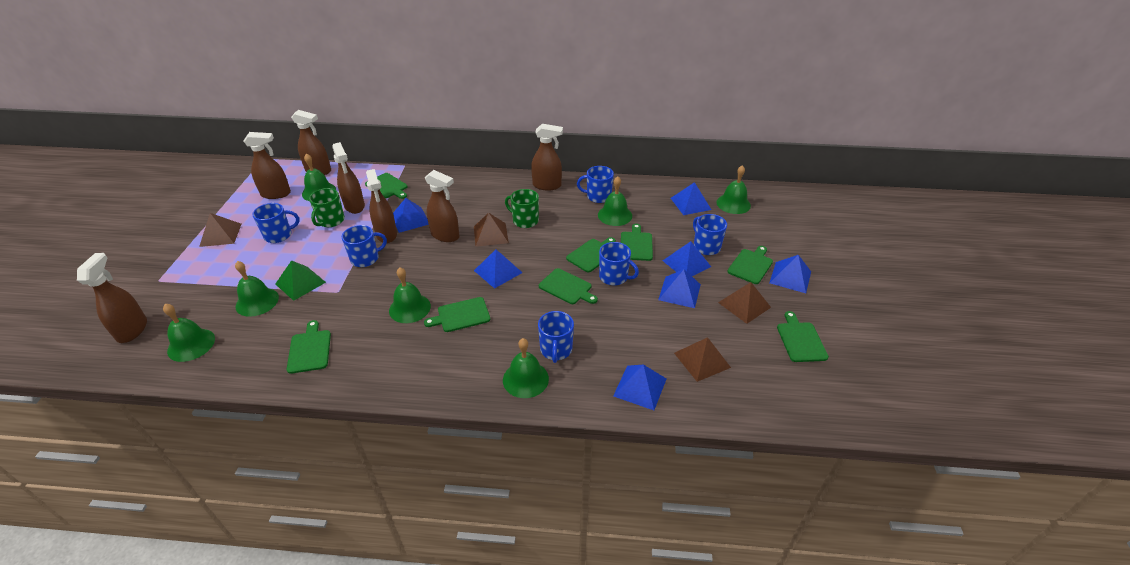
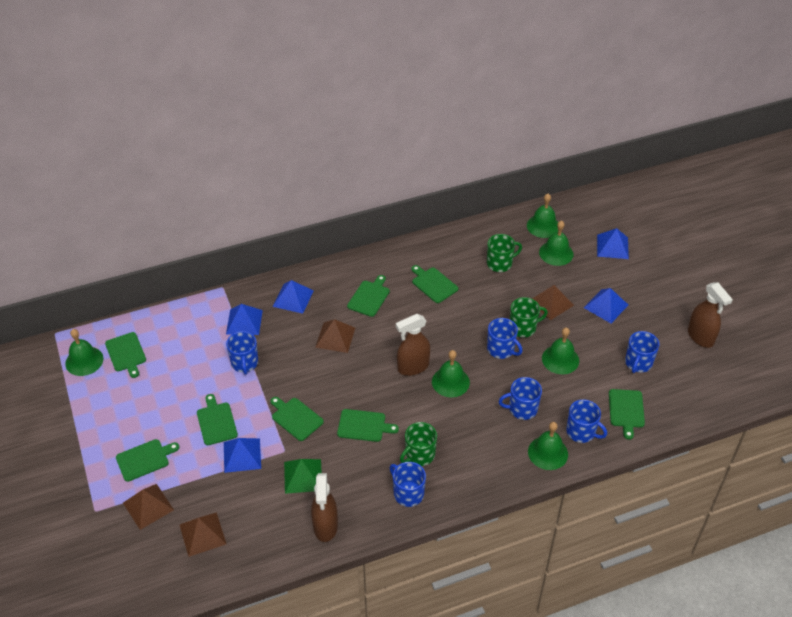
blue pyramid: [393,198,429,233] [474,249,522,289] [613,365,666,410] [658,269,701,308] [663,241,711,276] [671,182,711,215] [770,255,811,293] = 7 -> [224,438,261,473] [226,304,263,335] [273,280,314,314] [584,288,628,323] [597,228,629,259] = 5
brown spray bottle: [77,253,147,343] [243,132,291,199] [291,110,331,175] [332,142,365,214] [366,169,397,243] [425,170,460,242] [531,124,563,191] = 7 -> [311,473,338,542] [396,314,430,376] [688,282,733,348] = 3
green bell: [163,304,215,362] [235,261,279,317] [302,154,336,201] [389,267,431,323] [503,338,549,398] [598,176,632,226] [716,165,751,214] = 7 -> [65,329,103,376] [432,350,470,397] [527,194,558,238] [528,422,568,470] [539,221,573,266] [542,327,579,374] = 6
green mug: [309,188,345,227] [505,189,539,228] = 2 -> [400,422,437,466] [487,234,522,272] [510,297,548,338] = 3

